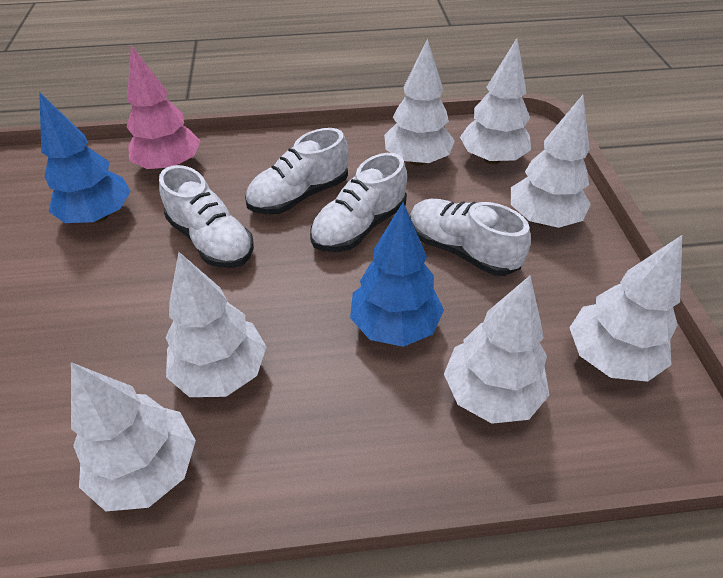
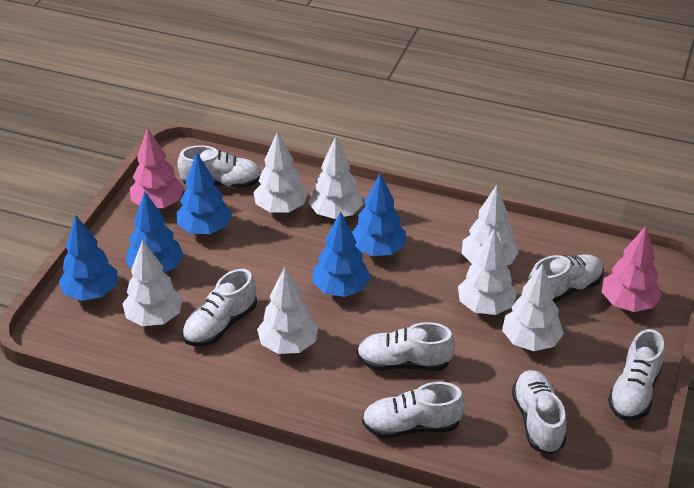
blue tree: [39,92,131,223] [350,202,444,347] = 2 -> [59,215,118,301] [126,191,184,272] [177,153,232,234] [312,211,371,297] [352,173,406,256] = 5
pink tree: [127,45,200,170] = 1 -> [130,128,184,209] [602,226,662,312] = 2
white shoe: [159,165,254,268] [245,128,348,215] [310,153,407,252] [410,199,531,276] = 4 -> [177,145,261,188] [183,269,257,346] [357,322,455,371] [362,382,465,438] [512,370,566,454] [528,254,604,303] [608,329,665,421] = 7

